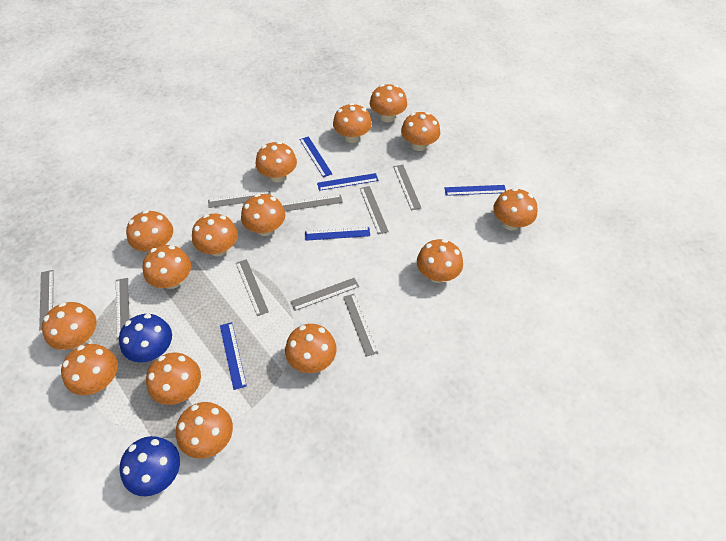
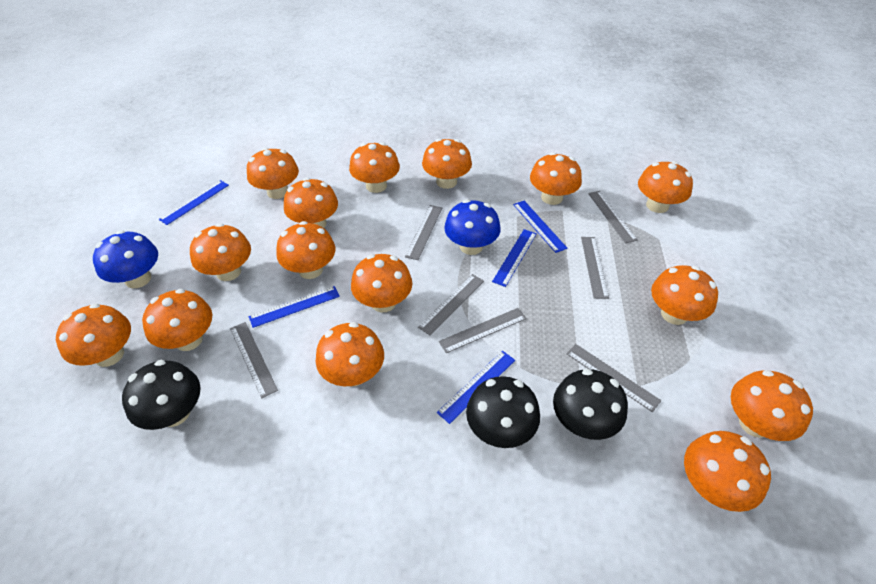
black mushroom: none = 0 -> [122,360,201,430] [466,376,540,448] [553,369,628,440] = 3
grey ruler: [39,270,54,330] [116,278,129,340] [208,191,271,208] [236,259,269,316] [281,194,343,211] [290,278,359,311] [343,294,378,357] [360,186,389,235] [393,165,421,210] = 9 -> [230,322,278,398] [405,205,442,260] [418,274,484,335] [439,308,527,353] [566,344,661,412] [581,237,609,299] [588,191,637,243] = 7

